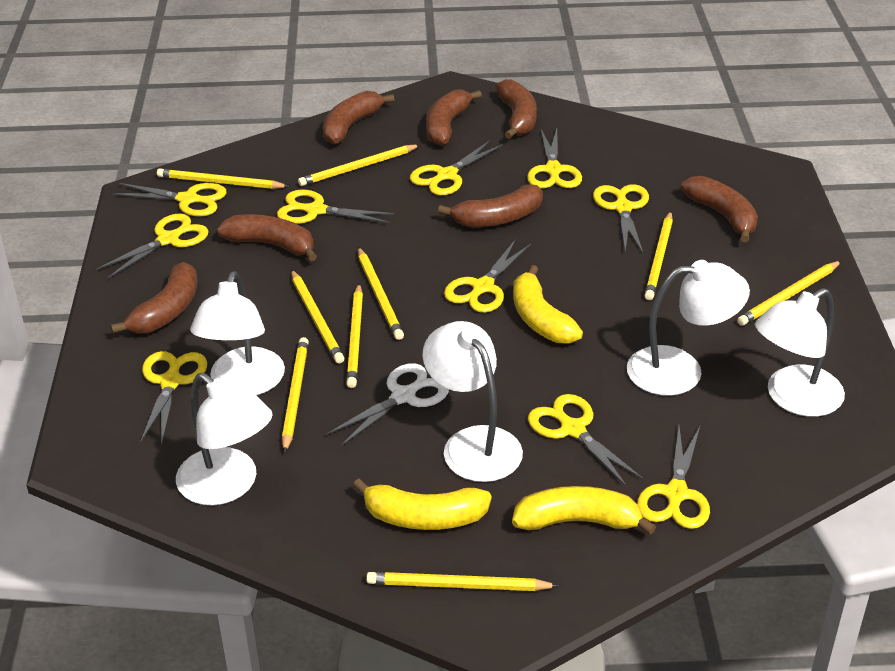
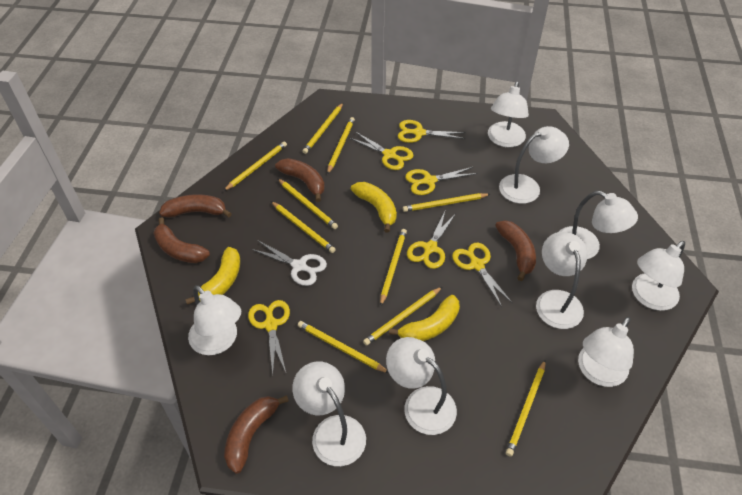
brown banana: [111,262,198,334] [217,214,317,261] [323,91,395,145] [426,89,482,146] [438,184,543,227] [495,79,537,139] [681,176,758,242] = 7 -> [153,217,210,263] [159,194,232,218] [224,395,289,474] [275,158,325,202] [495,220,536,281] = 5
white lamp: [176,373,273,506] [190,271,285,395] [423,321,523,482] [627,260,750,396] [755,288,845,417] = 5 -> [188,285,241,355] [292,361,366,466] [386,337,457,435] [488,81,529,147] [499,126,569,204] [536,232,587,329] [559,191,638,259] [578,317,634,387] [632,241,685,311] = 9
yellow pencil: [157,168,289,189] [282,337,309,453] [291,270,344,363] [298,144,420,186] [346,284,363,388] [358,247,404,340] [366,572,559,591] [644,211,673,300] [737,261,841,326] = 9 -> [224,141,287,191] [271,201,336,253] [277,178,338,229] [298,321,389,373] [302,103,343,154] [327,117,355,174] [363,287,442,346] [380,229,407,306] [403,193,490,212] [506,360,546,457] = 10
yellow scissors: [96,214,209,279] [112,183,227,217] [140,351,207,445] [277,189,394,224] [410,140,503,195] [444,240,531,313] [527,129,582,188] [528,394,644,487] [593,184,649,253] [637,427,710,529] = 10 -> [248,300,290,375] [350,131,413,170] [398,120,466,143] [405,167,478,195] [407,212,456,269] [452,243,513,307] = 6

